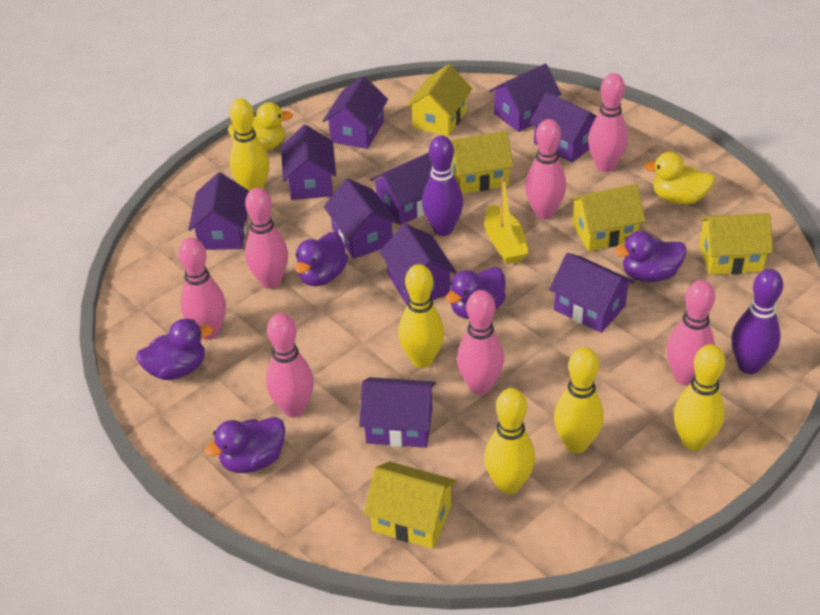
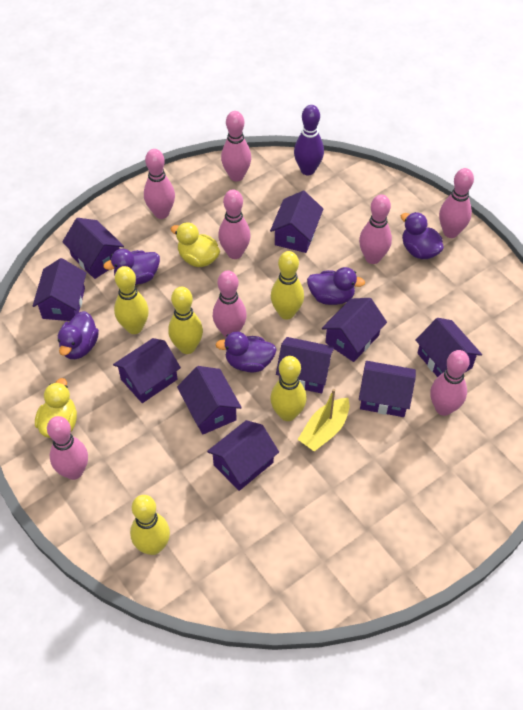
pink bowling pin: [178,238,226,340] [245,188,288,289] [266,313,314,417] [457,290,504,395] [525,119,566,219] [588,73,628,172] [667,280,715,385] = 7 -> [47,416,88,480] [144,149,175,219] [213,271,247,337] [218,190,251,259] [221,111,251,181] [359,194,392,264] [430,350,470,416] [439,168,474,238] = 8
purple bowling pin: [422,136,463,236] [732,269,783,374] = 2 -> [294,105,324,175] = 1
yellow house: [364,461,457,549] [406,64,472,137] [451,131,514,194] [569,184,646,251] [699,213,773,275] = 5 -> none = 0

